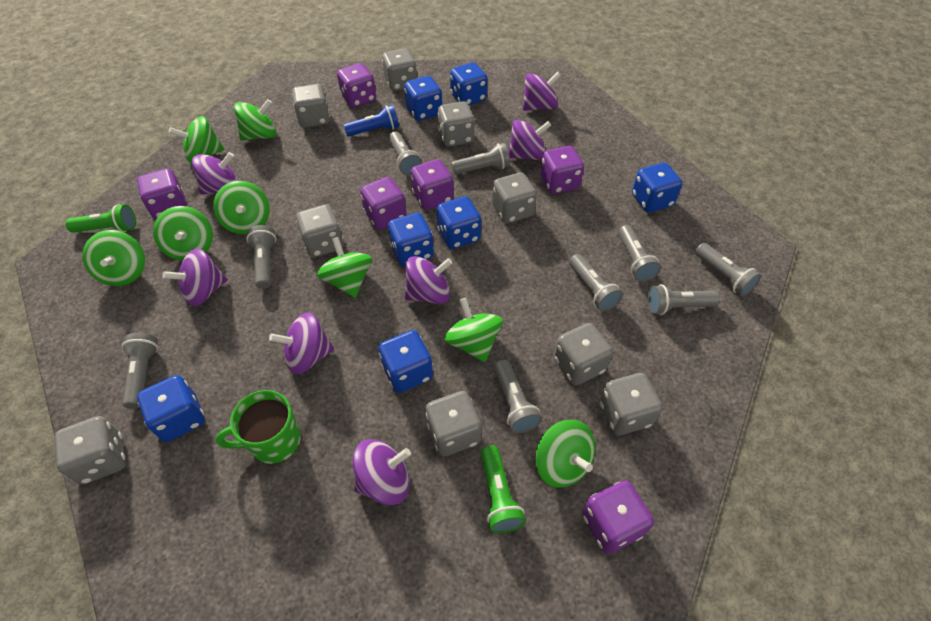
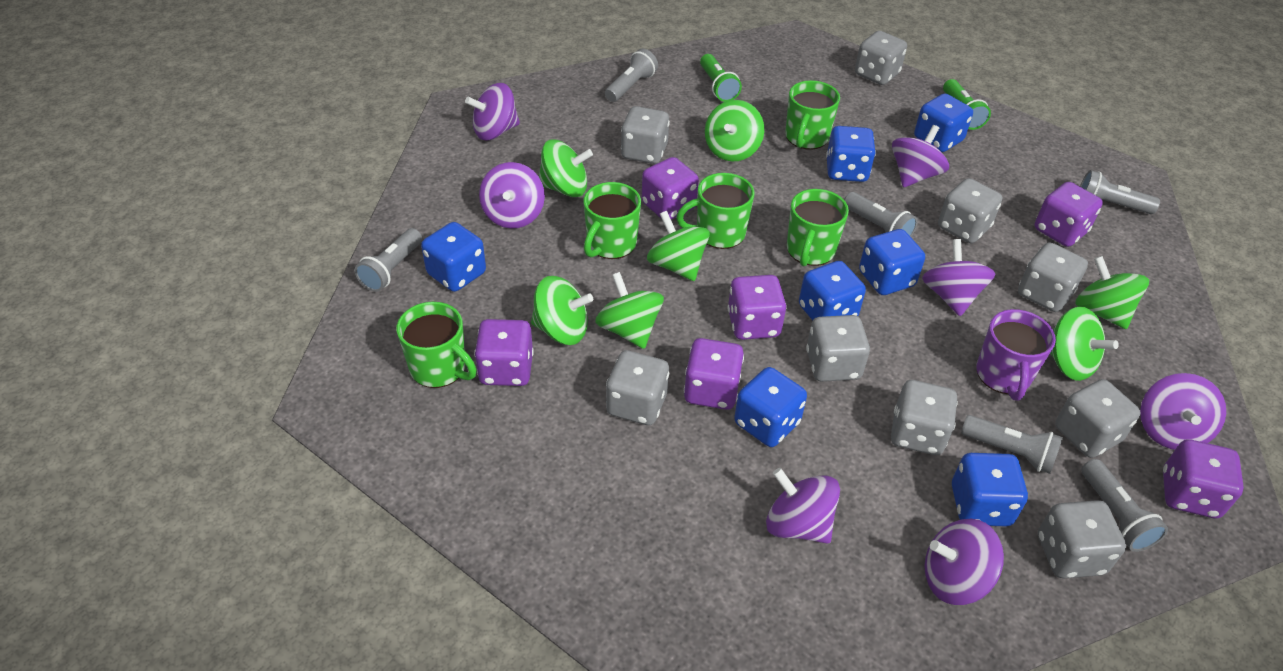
blue flashlight: [344,105,399,137] = 1 -> none = 0
green mug: [216,390,301,464] = 1 -> [396,302,477,388] [584,182,641,259] [676,173,754,249] [785,80,840,150] [787,189,849,267] = 5
green spinning top: [82,230,145,286] [153,206,213,261] [169,116,224,163] [213,181,270,234] [234,99,276,141] [317,237,372,298] [444,298,503,362] [535,420,595,488] = 8 -> [531,276,593,345] [539,140,593,197] [595,272,664,349] [647,211,710,281] [705,100,764,162] [1050,306,1119,381] [1075,256,1149,329] = 7
grey flashlight: [122,333,158,409] [246,225,276,289] [389,131,422,176] [452,143,510,174] [494,360,542,433] [569,254,623,311] [618,225,661,282] [647,284,720,315] [695,243,761,296] = 9 -> [355,228,422,292] [605,49,658,102] [844,192,918,237] [961,415,1063,474] [1080,170,1160,214] [1081,459,1168,552] = 6
purple mug: none = 0 -> [976,309,1056,400] = 1

